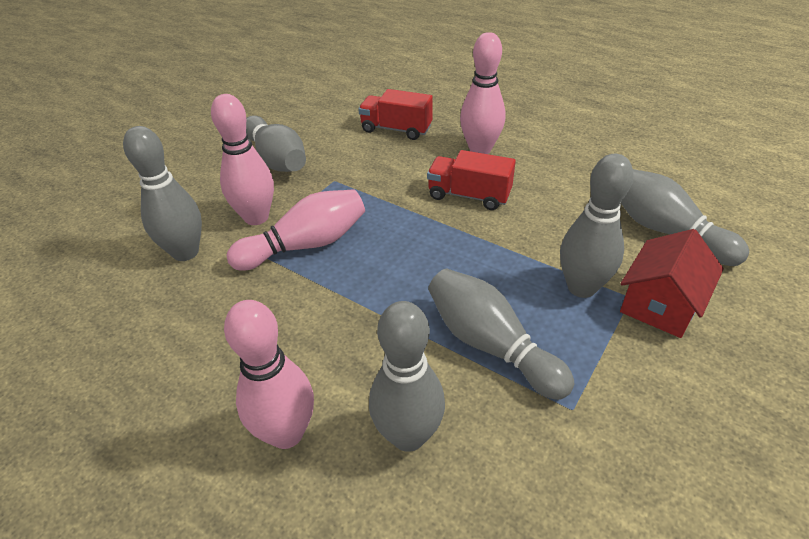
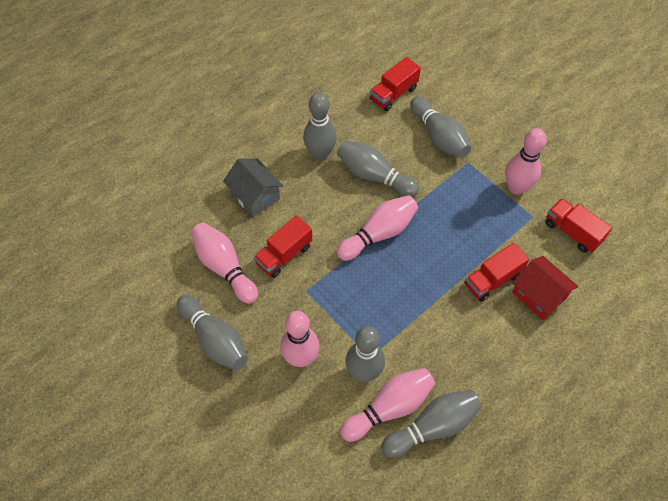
grey house: none = 0 -> [223,158,283,217] = 1
pink bowling pin: [211,94,274,225] [224,300,314,449] [227,189,365,271] [460,32,505,154] = 4 -> [191,222,258,304] [280,311,319,367] [337,195,418,261] [340,368,436,442] [505,128,547,194] = 5
red truck: [358,89,433,140] [427,150,516,210] = 2 -> [254,216,312,278] [370,57,421,111] [465,243,529,302] [545,198,612,253] = 4

